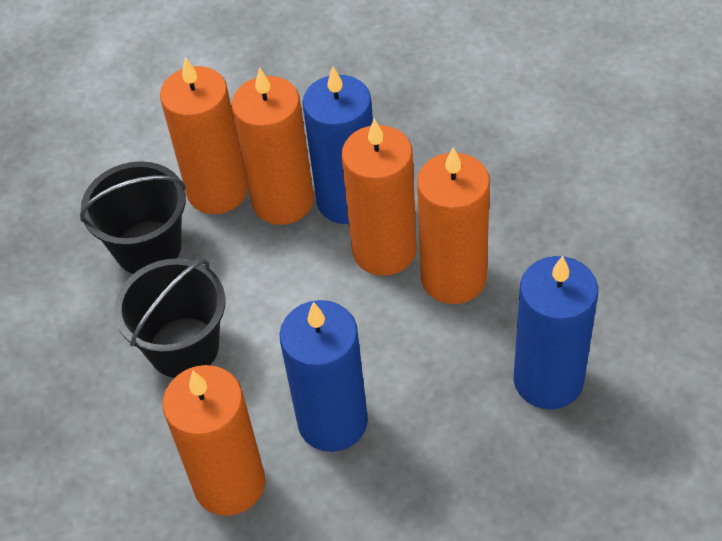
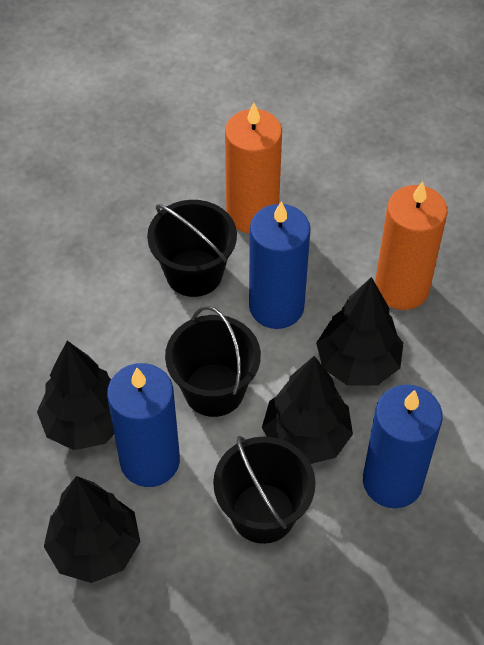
black bucket: [80,161,186,274] [114,259,226,378] = 2 -> [147,200,237,297] [165,306,261,417] [213,436,316,544] = 3
black tree: none = 0 -> [37,341,114,450] [44,476,140,583] [262,356,353,464] [316,277,403,386] = 4
orange candle: [160,57,248,214] [163,365,265,516] [232,67,314,225] [341,119,417,276] [417,147,490,304] = 5 -> [225,103,282,233] [375,182,448,310] = 2

